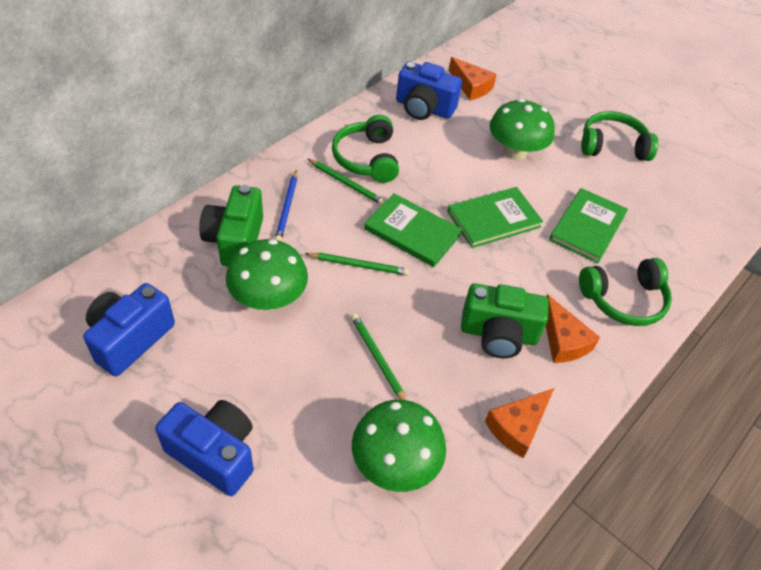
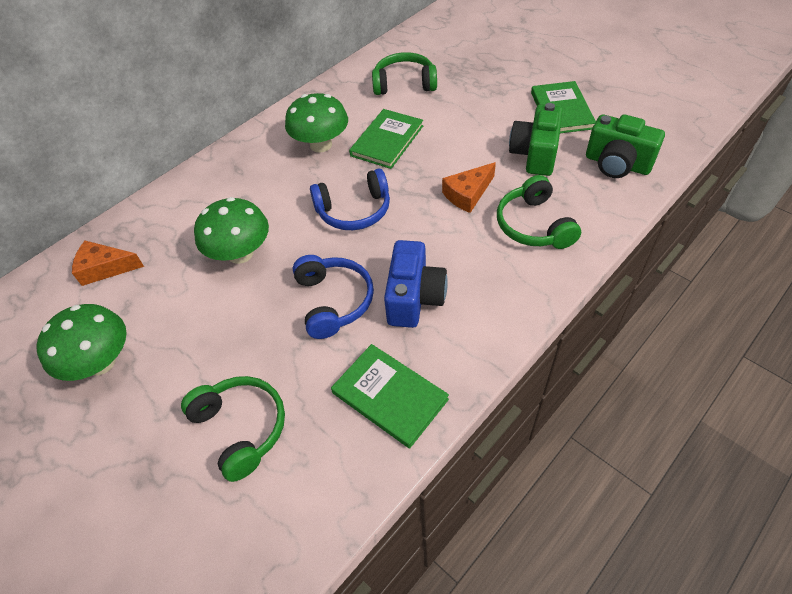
blue camera: [83,283,175,376] [155,400,254,496] [396,61,462,120] = 3 -> [384,240,448,328] = 1
blue headphones: none = 0 -> [293,255,374,339] [310,169,390,230] = 2
blue pencil: [275,170,297,241] = 1 -> none = 0
green pencil: [305,252,409,276] [308,159,385,205] [351,314,406,400] = 3 -> none = 0
orange cheese: [449,57,497,100] [485,388,554,458] [545,294,600,363] = 3 -> [72,241,144,286] [442,162,496,213] = 2

